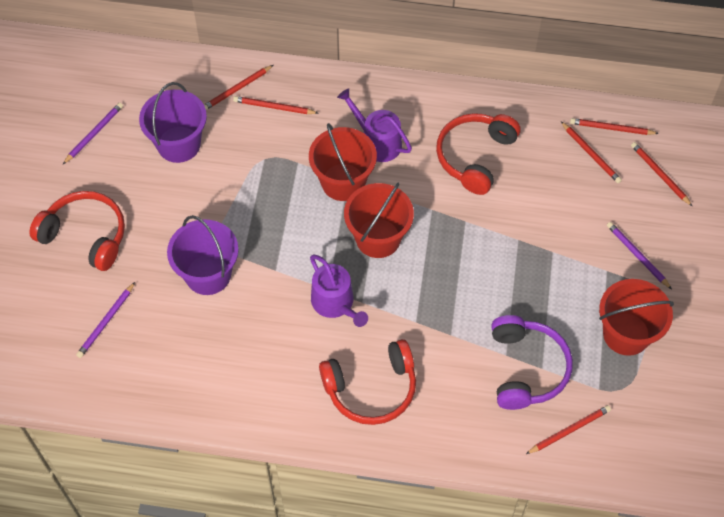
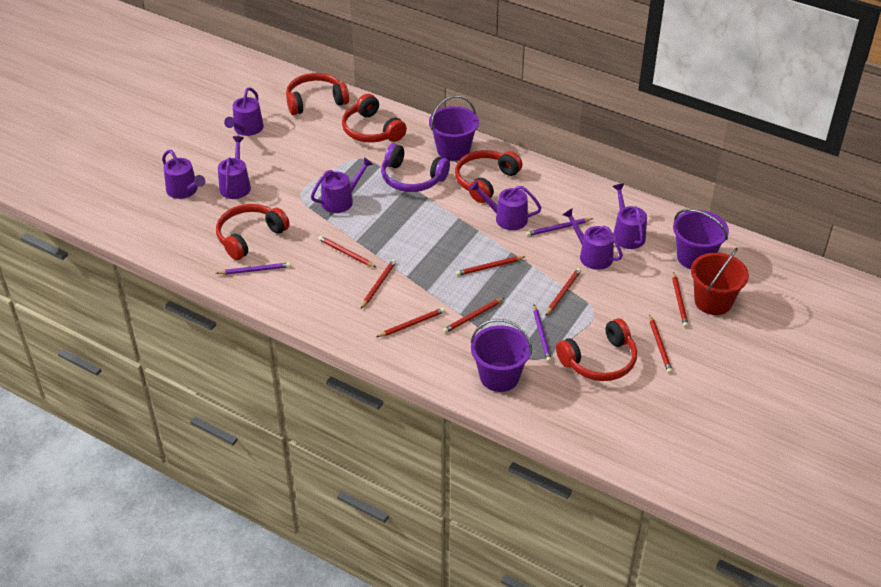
purple bucket: [139,82,207,163] [167,215,239,295] = 2 -> [429,95,479,161] [471,319,532,392] [673,209,729,269] = 3
purple watering can: [310,254,368,327] [337,88,412,162] = 2 -> [162,150,205,199] [218,136,251,199] [224,87,264,136] [311,157,373,213] [470,181,542,230] [562,208,623,270] [613,184,647,249] = 7
red bucket: [309,123,377,201] [344,183,414,258] [599,279,674,356] = 3 -> [691,247,749,315] = 1
red headphones: [29,191,125,271] [319,339,416,425] [436,113,521,195] = 3 -> [216,204,290,260] [286,73,349,115] [342,94,407,142] [455,150,523,203] [556,318,637,381] = 5
red pencil: [204,65,273,110] [233,96,319,114] [526,405,611,454] [561,122,622,183] [570,118,659,135] [631,142,693,207] = 6 -> [318,236,376,267] [361,259,396,309] [376,308,445,337] [443,297,505,333] [456,256,526,276] [545,268,581,316] [649,314,673,373] [672,272,688,327] = 8

